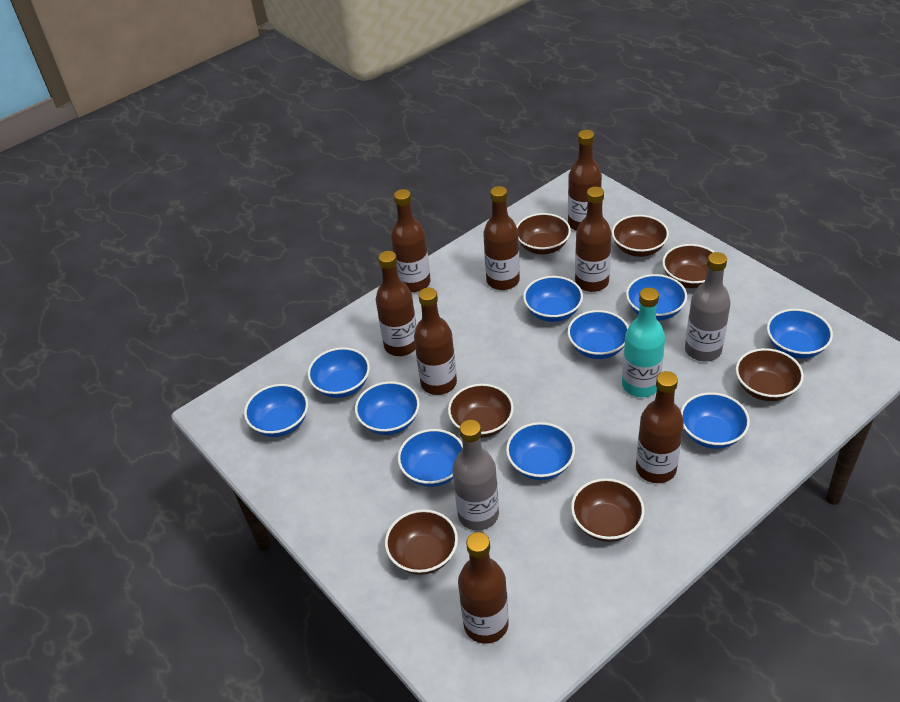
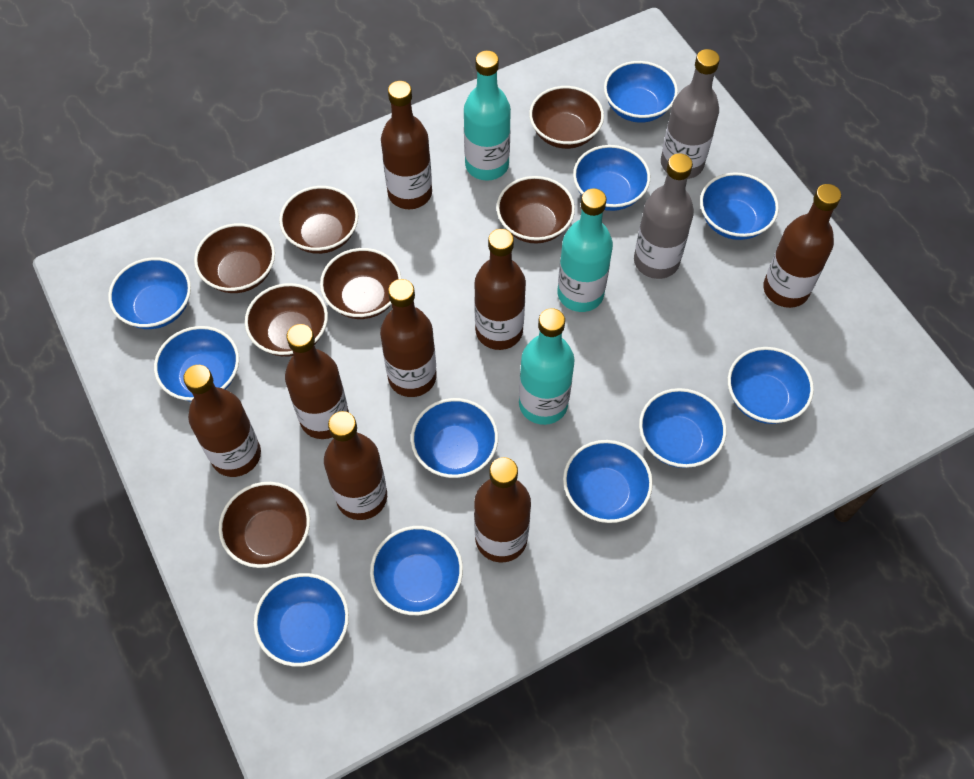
blue bowl: [244,384,308,437] [308,347,370,398] [355,381,420,435] [398,429,463,487] [506,422,575,480] [523,276,583,322] [568,310,629,359] [626,274,687,321] [681,392,750,449] [767,309,833,359] = 10 -> [108,257,191,329] [154,326,239,402] [254,573,349,667] [370,526,463,615] [411,398,498,478] [563,440,653,523] [573,145,650,211] [604,61,678,123] [639,388,727,468] [700,172,779,240] [728,347,814,424] = 11
turquoise bottle: [622,288,665,397] = 1 -> [464,51,511,181] [519,308,574,425] [557,188,613,312] = 3

